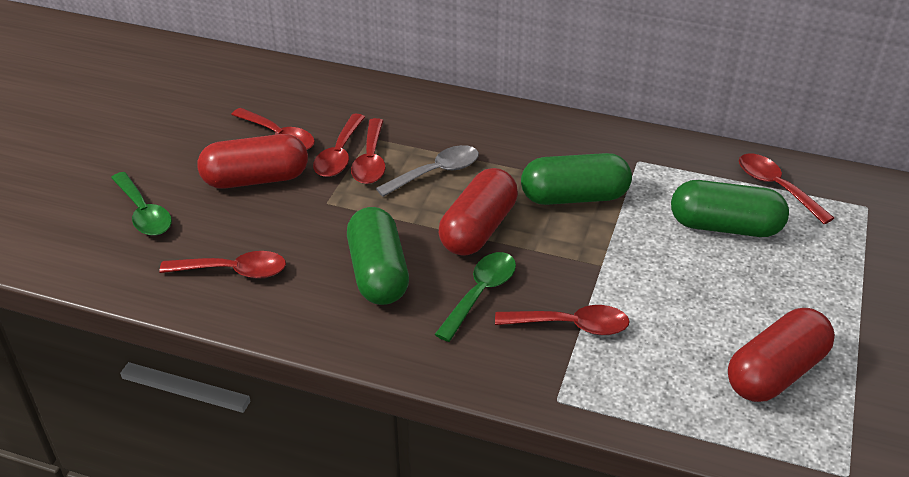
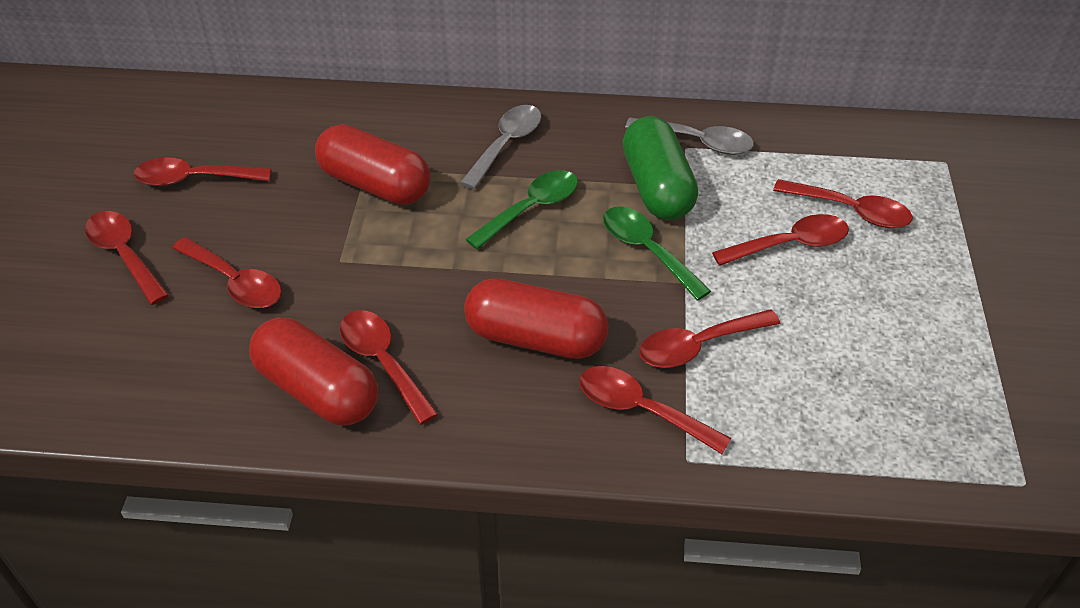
green capsule: [347,207,409,305] [521,153,632,205] [671,180,789,237] = 3 -> [623,116,698,220] = 1
grey spoon: [376,145,479,197] = 1 -> [460,105,541,189] [625,118,754,155] = 2
red spoon: [159,251,286,279] [231,108,315,150] [313,114,365,177] [351,118,386,184] [495,305,630,335] [739,154,834,224] = 6 -> [85,211,169,305] [134,157,272,186] [172,237,282,308] [340,310,438,425] [579,366,731,454] [639,309,780,368] [712,214,849,266] [773,179,913,228] = 8

